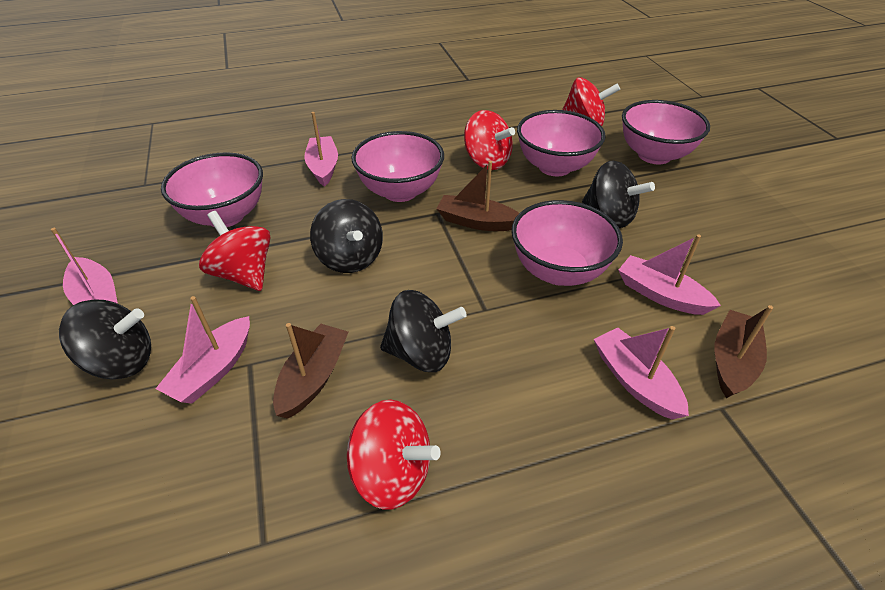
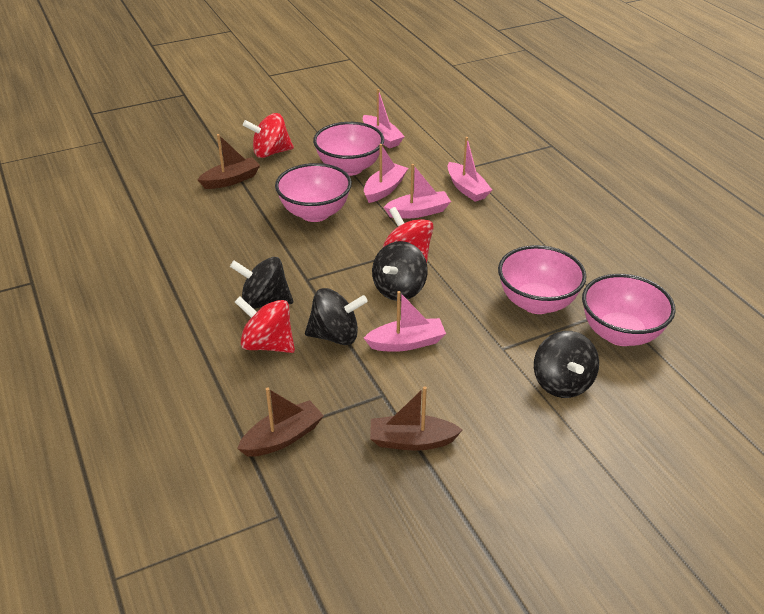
pink bowl: [161,152,263,227] [351,131,444,202] [511,200,623,286] [517,110,606,176] [622,100,710,164] = 5 -> [275,163,352,222] [313,122,384,176] [498,245,587,314] [582,274,676,346] = 4
red spinning top: [199,211,270,291] [347,400,441,510] [464,110,515,170] [562,77,620,126] = 4 -> [235,297,295,353] [243,113,294,158] [383,207,434,263] = 3

